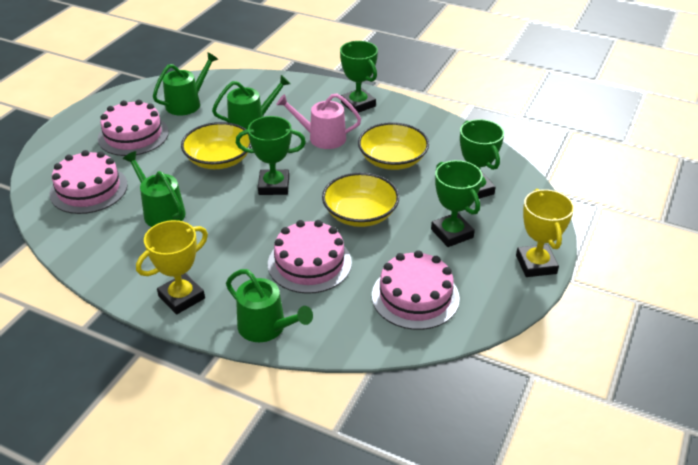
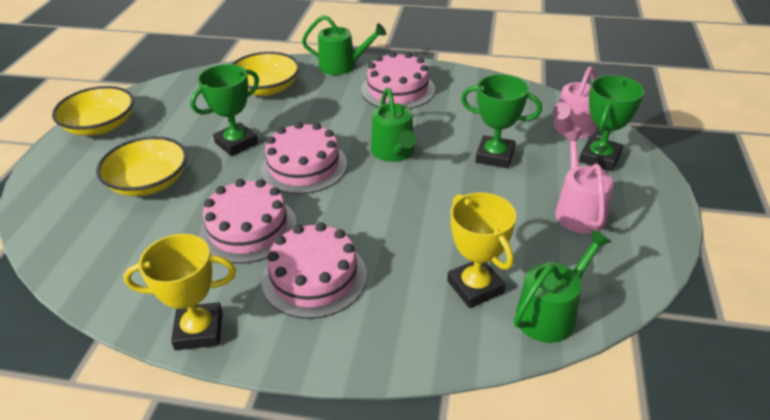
green trophy: [236,116,306,195] [340,41,378,113] [431,160,483,247] [460,119,504,199] = 4 -> [190,64,259,156] [461,74,542,168] [579,75,644,171] = 3
green watering can: [123,151,186,227] [153,52,218,116] [212,75,291,130] [226,269,313,342] = 4 -> [302,15,386,75] [371,87,416,162] [514,230,611,343] = 3
pink watering can: [276,94,361,149] = 1 -> [553,67,597,138] [555,131,614,234] = 2

